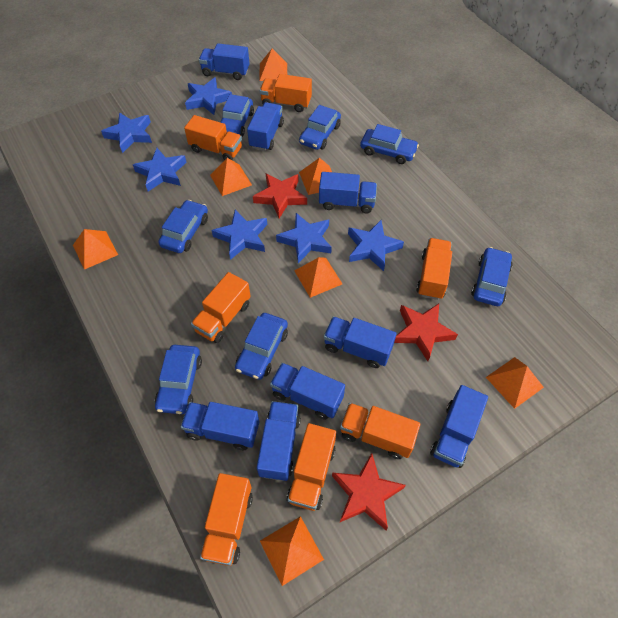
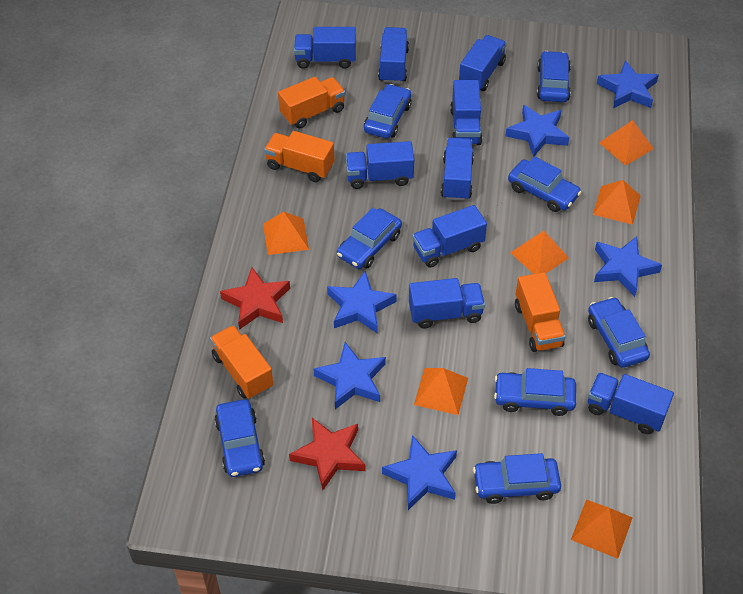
blue car: [155,345,202,414] [158,200,208,253] [220,94,254,137] [235,313,288,380] [299,105,341,150] [360,124,419,164] [471,247,513,306] = 7 -> [215,399,265,477] [337,208,402,269] [364,84,412,139] [473,453,561,504] [494,368,576,416] [508,156,581,212] [537,51,571,102] [588,297,650,368] = 8
blue truck: [181,402,260,450] [199,43,250,80] [247,102,284,151] [257,401,301,481] [270,363,345,420] [319,172,377,213] [324,316,397,368] [430,385,488,468] = 8 -> [294,27,356,69] [346,141,414,189] [378,27,409,83] [409,278,485,329] [412,205,487,268] [441,138,474,201] [450,80,482,145] [459,35,507,91] [588,372,674,434] = 9
orange pyramid: [73,229,118,270] [210,158,252,196] [259,49,287,81] [260,516,324,586] [294,257,342,298] [299,158,332,195] [486,357,544,409] = 7 -> [263,212,309,255] [414,368,468,415] [510,231,569,274] [571,499,633,559] [593,180,641,225] [599,120,654,166] = 6
orange truck: [184,115,242,160] [191,272,251,343] [200,473,253,566] [260,74,312,112] [287,423,336,511] [340,403,420,459] [416,238,452,300] = 7 -> [210,325,273,399] [264,131,335,182] [278,77,345,128] [515,272,566,352] = 4
red star: [253,174,307,218] [332,453,406,530] [394,304,458,361] = 3 -> [220,267,290,330] [289,418,366,490] = 2

